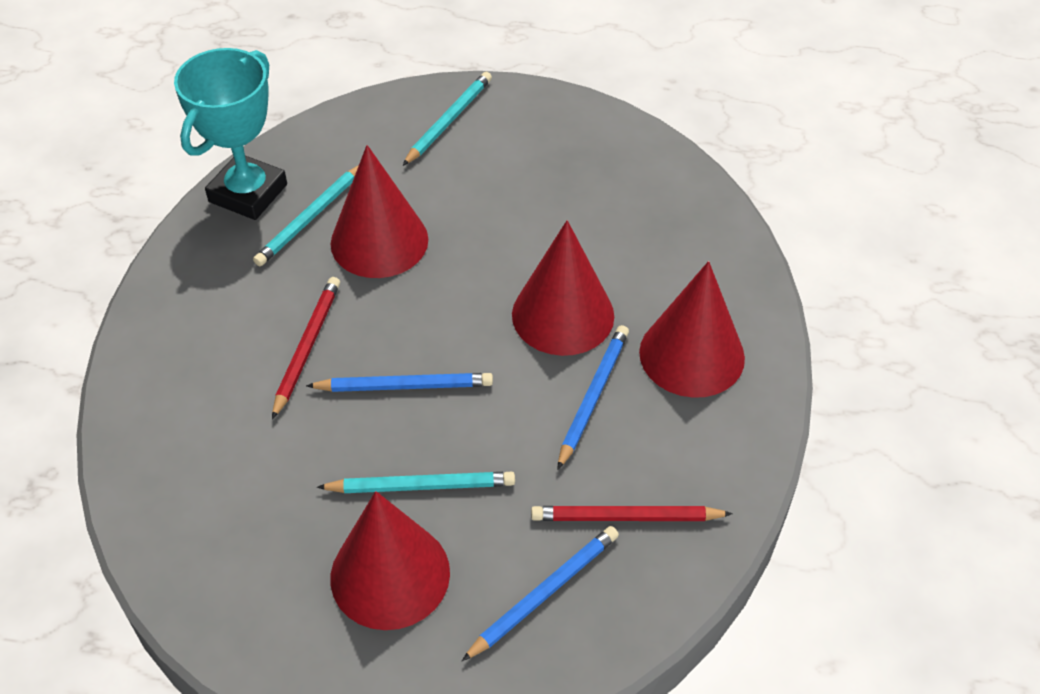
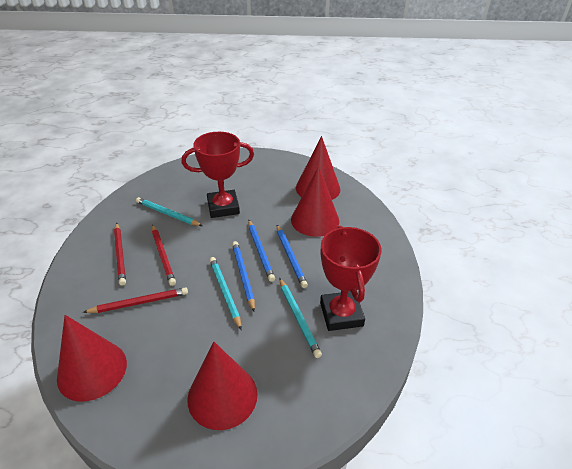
red pencil: [272,277,340,420] [531,506,733,521] = 2 -> [82,287,188,313] [114,223,126,286] [152,224,176,286] = 3
red trophy: none = 0 -> [182,132,254,218] [320,226,382,331] = 2
turquoise trophy: [174,48,287,220] = 1 -> none = 0

